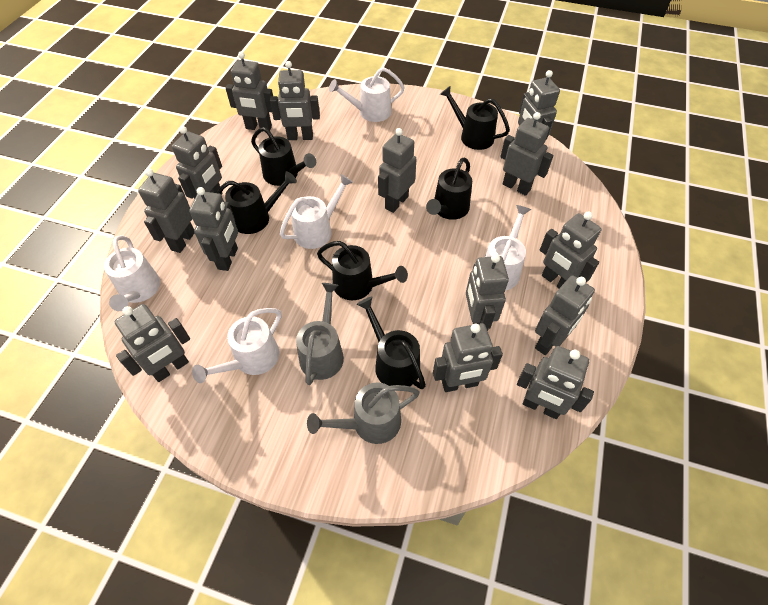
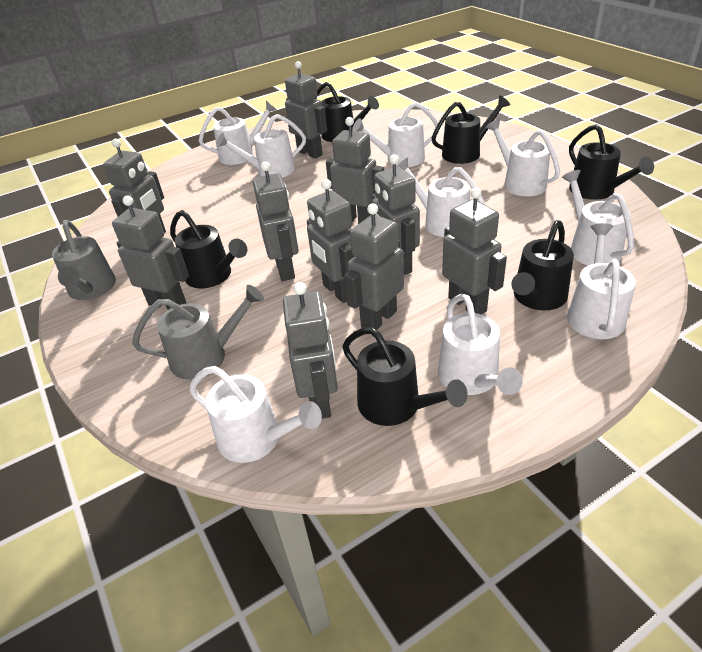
grey robot: [114,304,190,382] [138,168,194,253] [172,126,223,199] [189,187,238,271] [226,51,273,131] [270,61,320,140] [378,128,417,213] [433,323,503,392] [466,254,509,331] [500,112,553,196] [517,346,594,419] [518,70,560,140] [535,275,595,355] [540,212,601,288] = 14 -> [103,139,166,233] [112,196,189,310] [253,161,299,281] [283,282,338,419] [285,61,327,159] [307,179,354,303] [326,117,384,224] [344,203,404,330] [372,154,420,275] [442,188,507,314] = 10
white watering can: [104,235,160,311] [192,308,282,383] [280,174,353,249] [329,67,405,122] [485,205,531,290] = 5 -> [189,366,322,463] [199,101,277,165] [216,114,306,178] [352,102,439,167] [397,158,485,237] [438,294,523,395] [486,119,560,197] [562,170,634,265] [567,223,636,339] = 9

